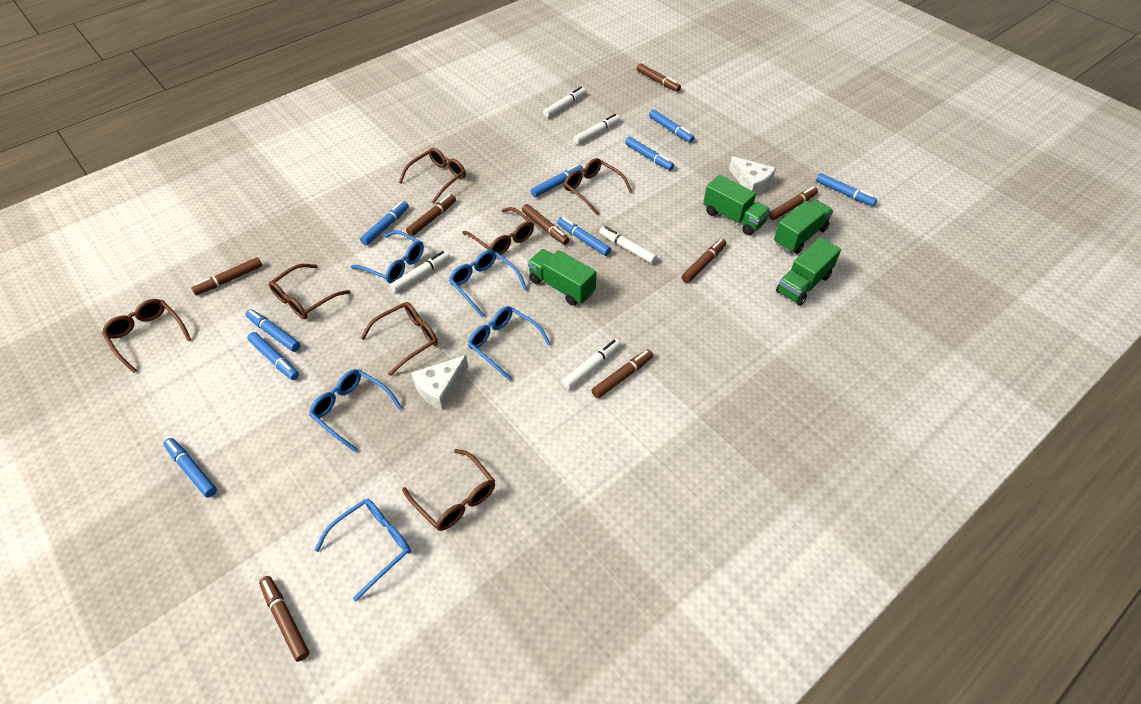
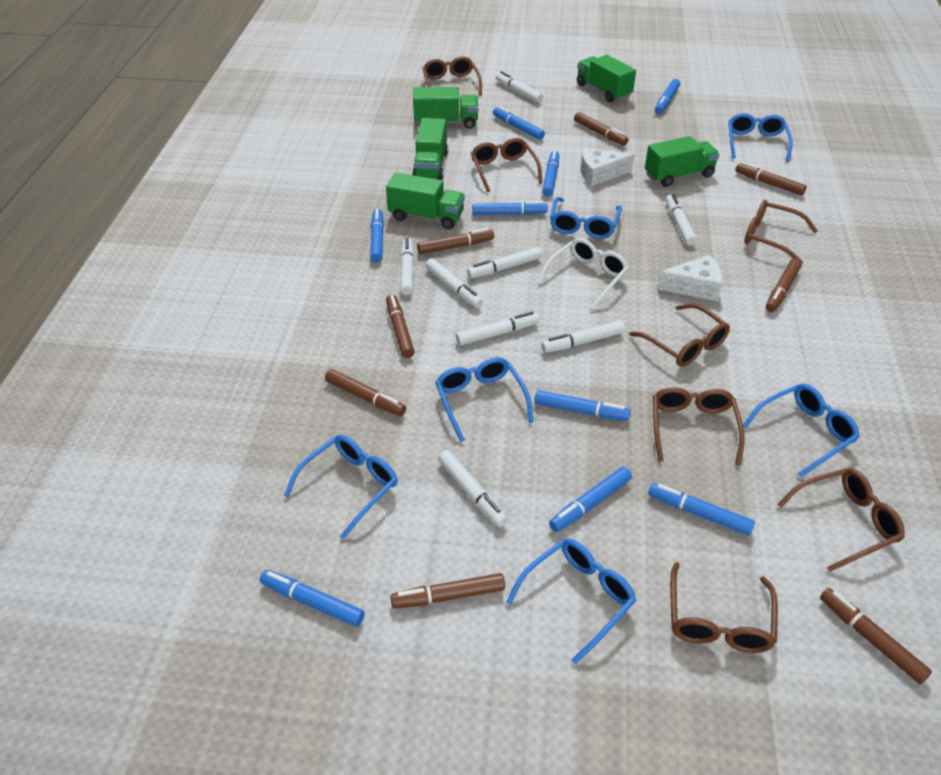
blue glasses: [309,369,402,452] [315,499,411,601] [350,231,424,283] [449,250,527,318] [468,306,551,381] = 5 -> [284,435,398,539] [435,357,534,442] [506,539,636,664] [550,197,622,239] [729,113,793,162] [743,384,860,478] = 6
green truck: [528,249,596,306] [703,175,771,235] [774,199,833,254] [776,237,841,306] = 4 -> [386,173,465,229] [412,118,448,180] [413,87,478,129] [577,55,636,102] [645,136,720,187] = 5
white glasses: none = 0 -> [537,238,629,310] = 1
white marker: [390,251,450,293] [543,87,586,118] [562,339,621,390] [573,114,620,144] [599,226,657,264] = 5 -> [400,238,414,295] [425,258,483,308] [438,450,508,527] [456,311,539,346] [467,247,542,278] [495,71,543,103] [541,320,625,353] [666,194,697,246] = 8

